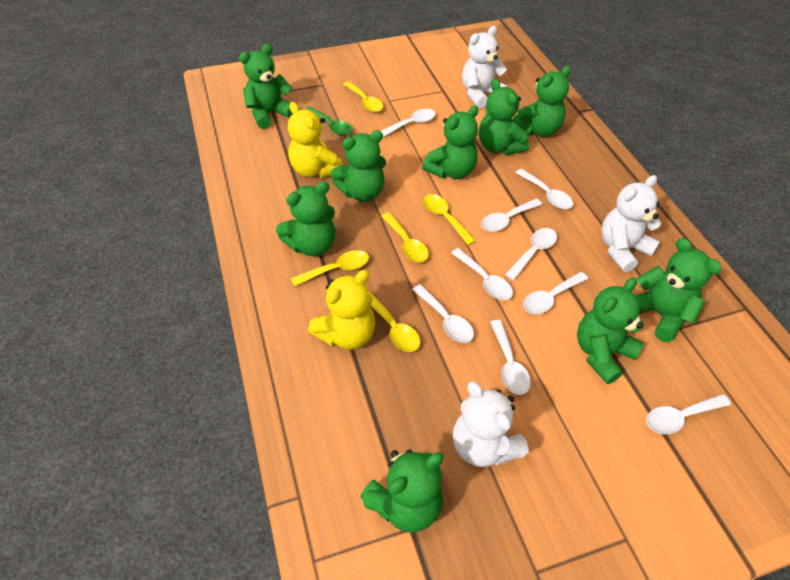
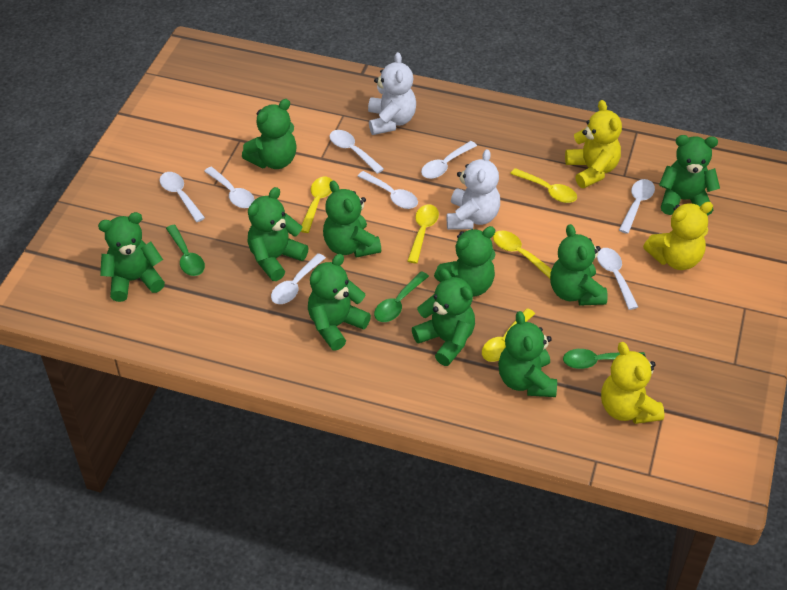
green spoon: [305,107,353,136] = 1 -> [166,225,205,276] [374,271,429,322] [563,349,646,369] = 3
green teddy bear: [239,44,292,129] [276,181,335,256] [331,130,386,202] [360,449,444,533] [422,105,479,179] [479,79,529,155] [513,66,571,137] [577,278,644,384] [636,238,721,342] = 9 -> [98,212,165,302] [242,99,297,169] [247,187,308,281] [308,254,371,351] [323,181,381,258] [412,269,475,366] [434,226,496,297] [498,311,557,397] [550,224,608,306] [659,135,720,216] = 10
white spoon: [381,109,436,137] [412,284,474,343] [451,248,513,300] [481,199,542,232] [490,320,531,395] [505,228,557,280] [516,169,573,209] [523,272,588,314] [646,394,731,434] = 9 -> [160,172,205,222] [204,167,255,208] [271,253,326,304] [330,130,384,174] [357,171,418,209] [421,141,477,179] [597,248,638,310] [619,179,655,234] = 8
white teddy bear: [453,381,529,467] [462,26,508,108] [601,175,661,272] = 3 -> [368,52,416,135] [447,149,500,230] = 2
yellow teddy bear: [288,102,343,178] [308,270,375,350] = 2 -> [565,100,622,188] [601,342,664,424] [643,202,713,270] = 3

